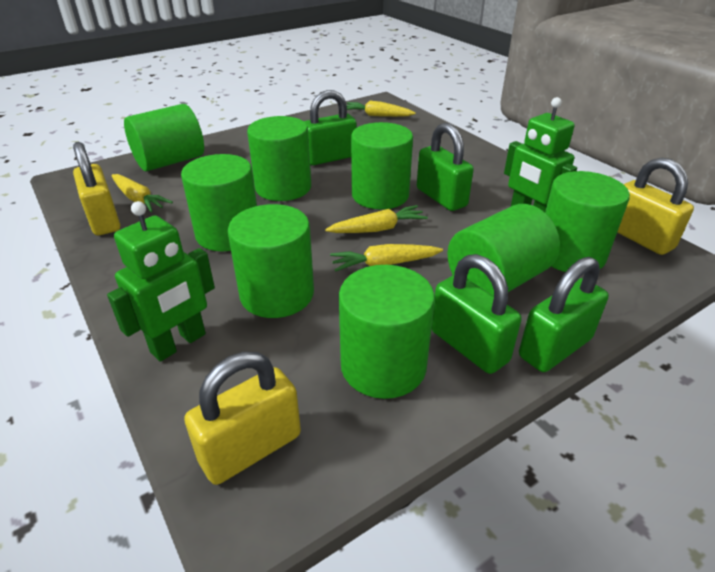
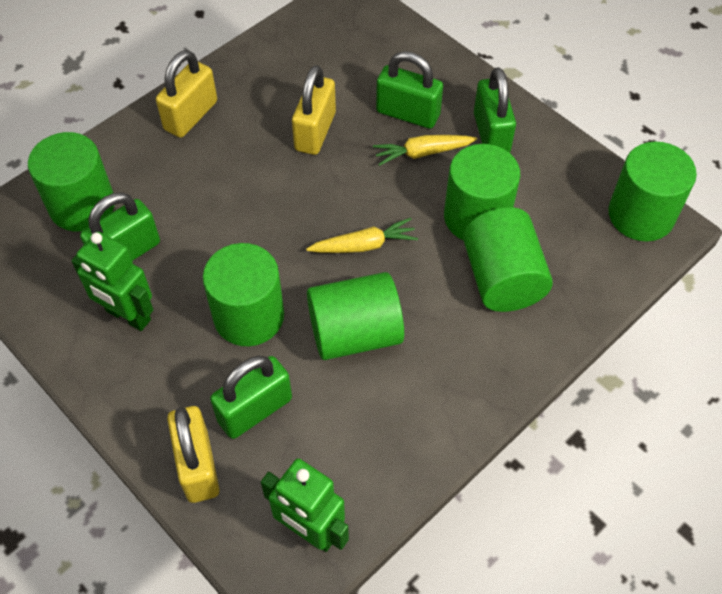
green cylinder: [124,104,204,171] [181,154,257,251] [228,204,314,318] [247,116,311,201] [339,265,435,399] [351,122,413,209] [448,204,560,296] [545,171,630,272] = 8 -> [28,132,114,232] [203,243,284,346] [307,272,404,360] [444,144,520,240] [463,207,553,312] [608,142,697,241] = 6
yellow carrot: [112,174,173,212] [325,205,428,233] [330,244,443,272] [346,101,416,117] = 4 -> [306,218,418,253] [373,135,477,166] = 2

